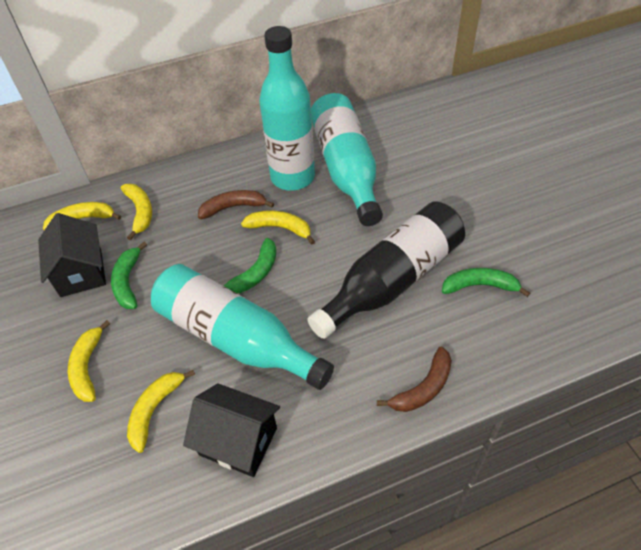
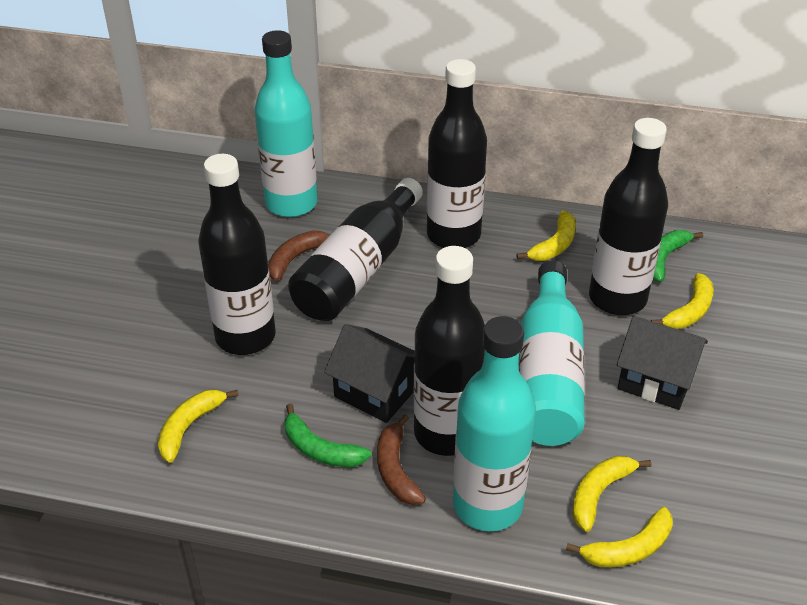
black bottle: [307,201,465,339] = 1 -> [198,154,276,355] [288,178,423,321] [413,246,485,456] [427,59,487,248] [589,118,668,315] = 5
green banana: [111,242,147,309] [224,238,277,293] [442,268,530,297] = 3 -> [285,404,372,467] [653,230,703,282] = 2

